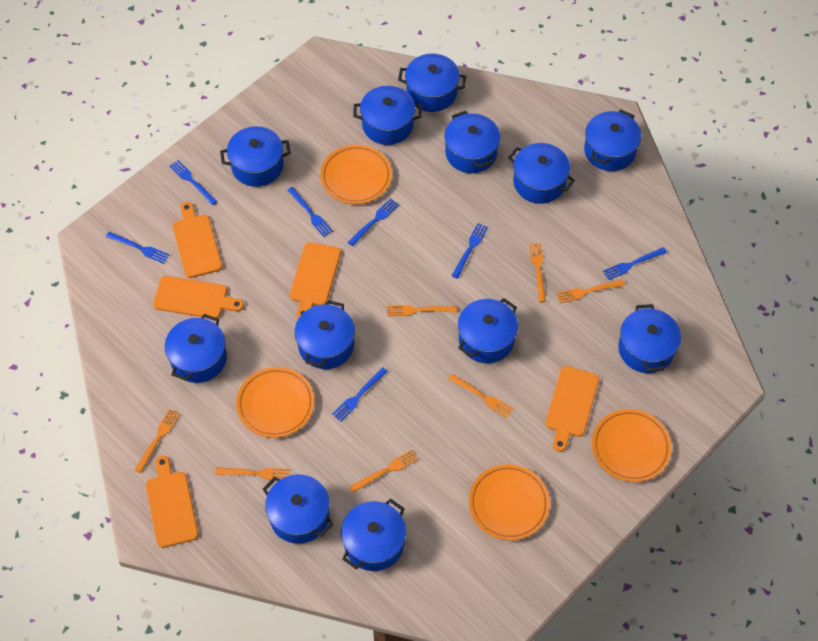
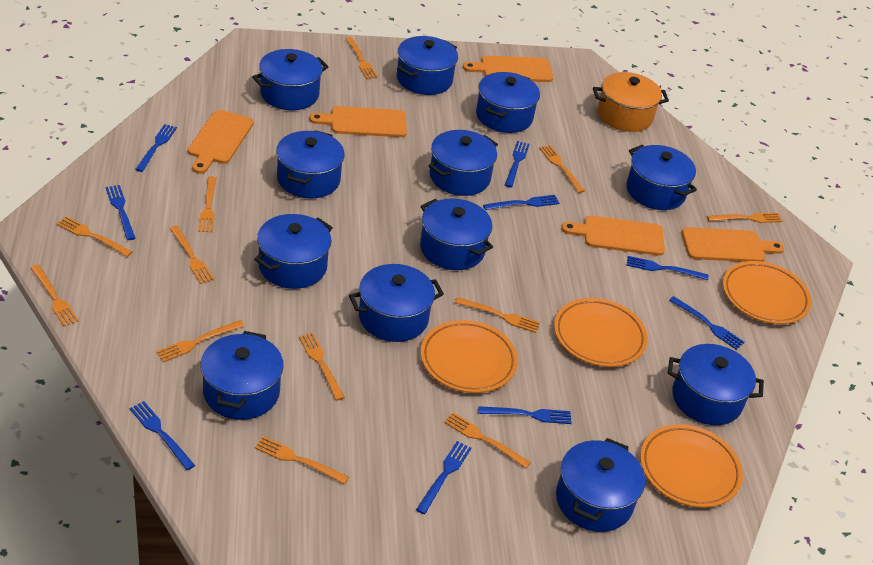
blue fork: [106,232,169,264] [169,160,217,205] [287,187,333,237] [332,367,388,422] [348,198,399,246] [452,223,488,279] [603,247,667,280] = 7 -> [106,185,135,240] [130,401,195,470] [135,124,177,172] [416,441,472,514] [478,406,572,424] [483,195,560,210] [505,141,529,188] [626,256,709,280] [669,296,745,350] = 9
orange fork: [135,409,180,473] [215,468,290,480] [350,450,418,493] [387,305,457,316] [448,374,514,418] [530,243,546,302] [556,280,625,303] = 7 -> [31,265,79,326] [57,216,132,257] [156,320,244,362] [170,226,214,284] [198,176,216,232] [255,436,349,484] [299,333,345,401] [346,37,378,79] [444,412,531,468] [455,297,540,333] [539,145,585,193] [707,213,782,223] = 12
orange pot: none = 0 -> [593,72,669,132] = 1

